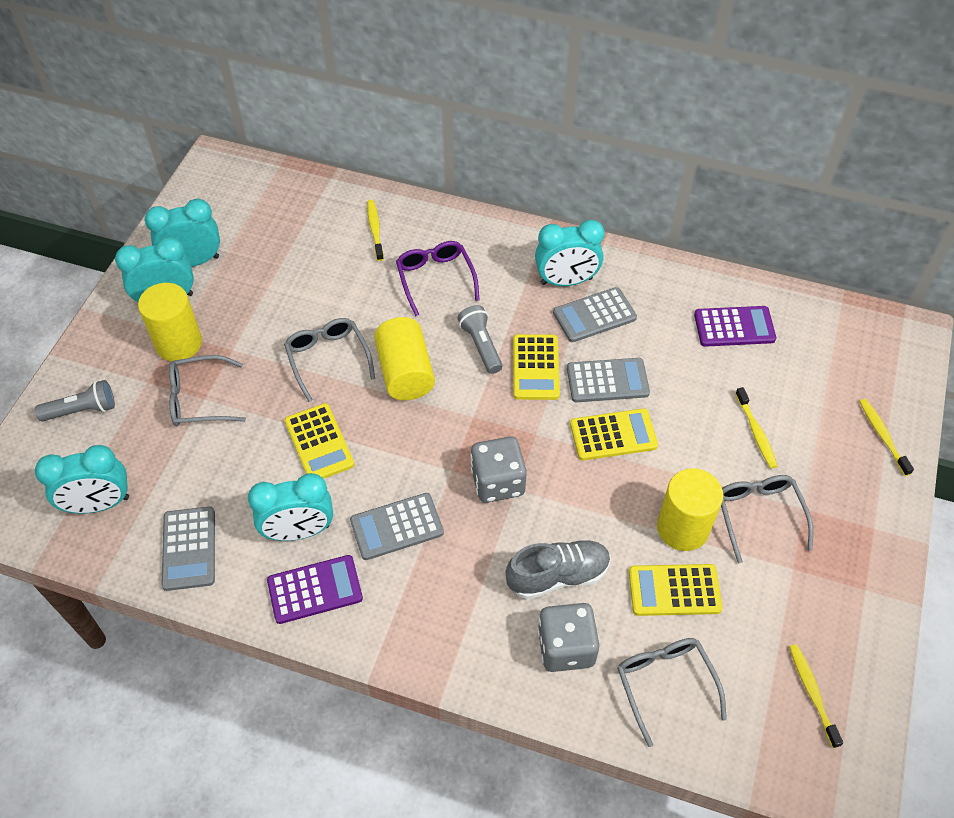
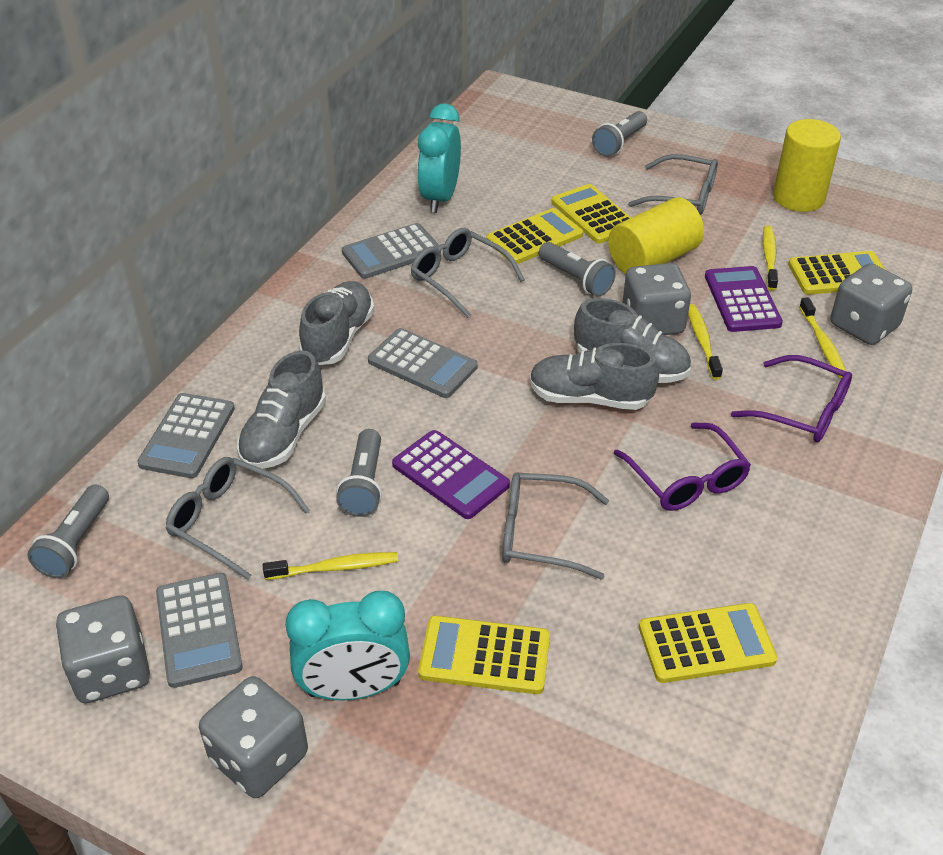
grey dice: [470,436,527,503] [538,603,599,672] = 2 -> [56,596,150,703] [199,676,308,798] [623,263,691,335] [831,263,912,345] = 4
grey flashlight: [35,380,115,421] [457,305,503,374] = 2 -> [27,485,109,578] [336,429,382,517] [539,242,616,297] [592,111,647,157] = 4
grey shoe: [506,539,611,599] = 1 -> [237,350,326,469] [299,281,374,365] [529,343,659,410] [574,298,691,383] = 4
purple glasses: [396,241,480,316] = 1 -> [614,422,751,511] [731,355,852,442] = 2
turquoise clock: [35,445,129,514] [115,237,194,302] [145,199,220,267] [248,473,333,541] [535,220,605,286] = 5 -> [285,591,410,700] [417,103,461,213] = 2
yellow calculator: [285,403,354,479] [513,334,560,400] [570,408,658,461] [629,564,723,616] = 4 -> [418,616,550,694] [486,208,583,264] [552,184,631,244] [639,603,778,683] [788,251,885,295] = 5
yellow cylinder: [138,283,202,361] [374,317,435,400] [657,468,723,551] = 3 -> [608,198,704,274] [773,119,841,212] = 2

